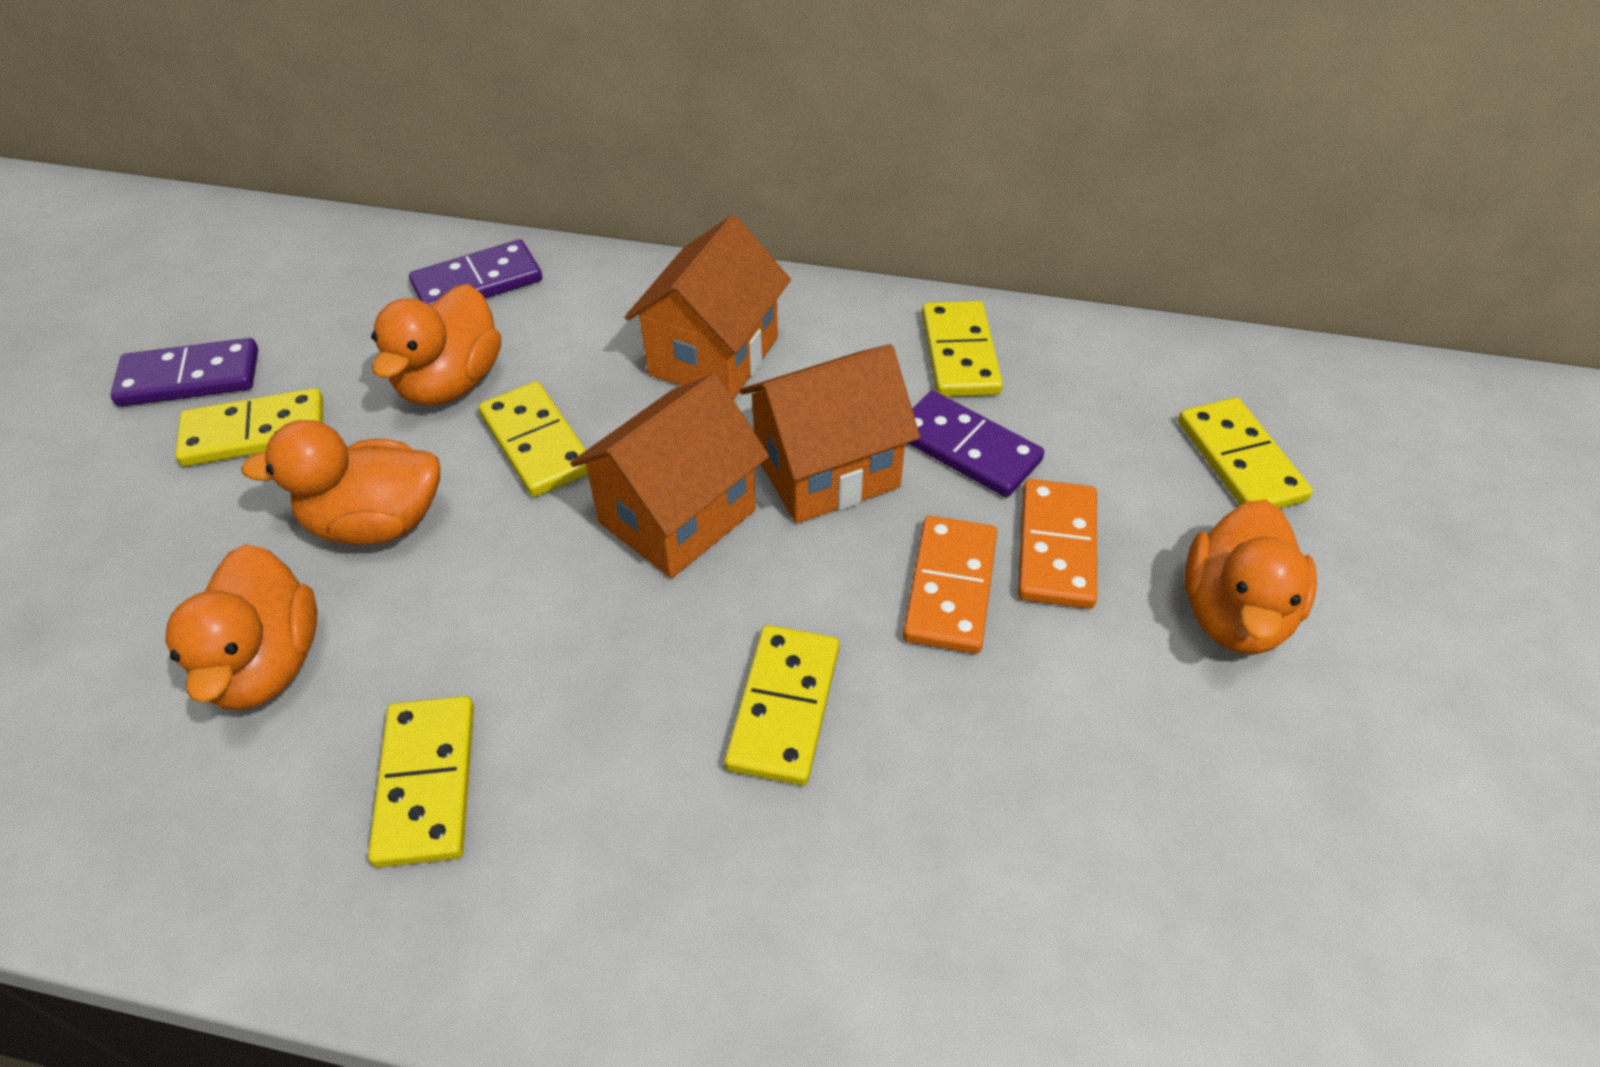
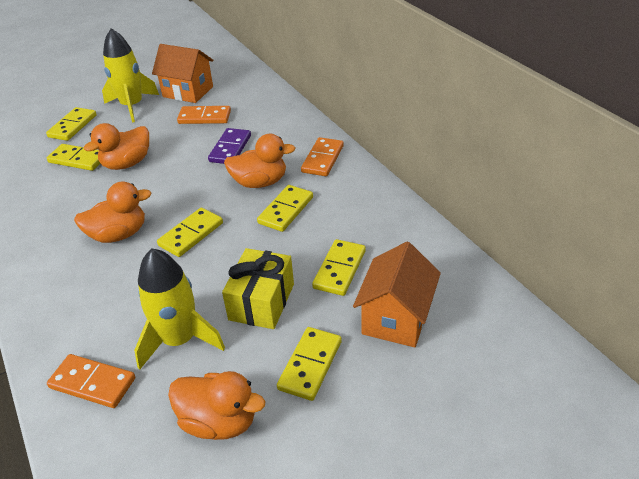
orange domino: [903,516,997,654] [1018,479,1097,609] = 2 -> [47,354,135,408] [177,106,231,124] [301,137,344,176] = 3
orange house: [570,374,769,578] [625,215,791,400] [740,344,920,523] = 3 -> [152,44,213,103] [353,242,441,348] = 2
purple domino: [110,338,258,407] [409,239,542,305] [908,391,1044,497] = 3 -> [208,128,251,164] = 1
yellow gift: none = 0 -> [222,248,294,329] = 1
yellow rocket: none = 0 -> [102,28,159,122] [134,248,225,370] = 2

